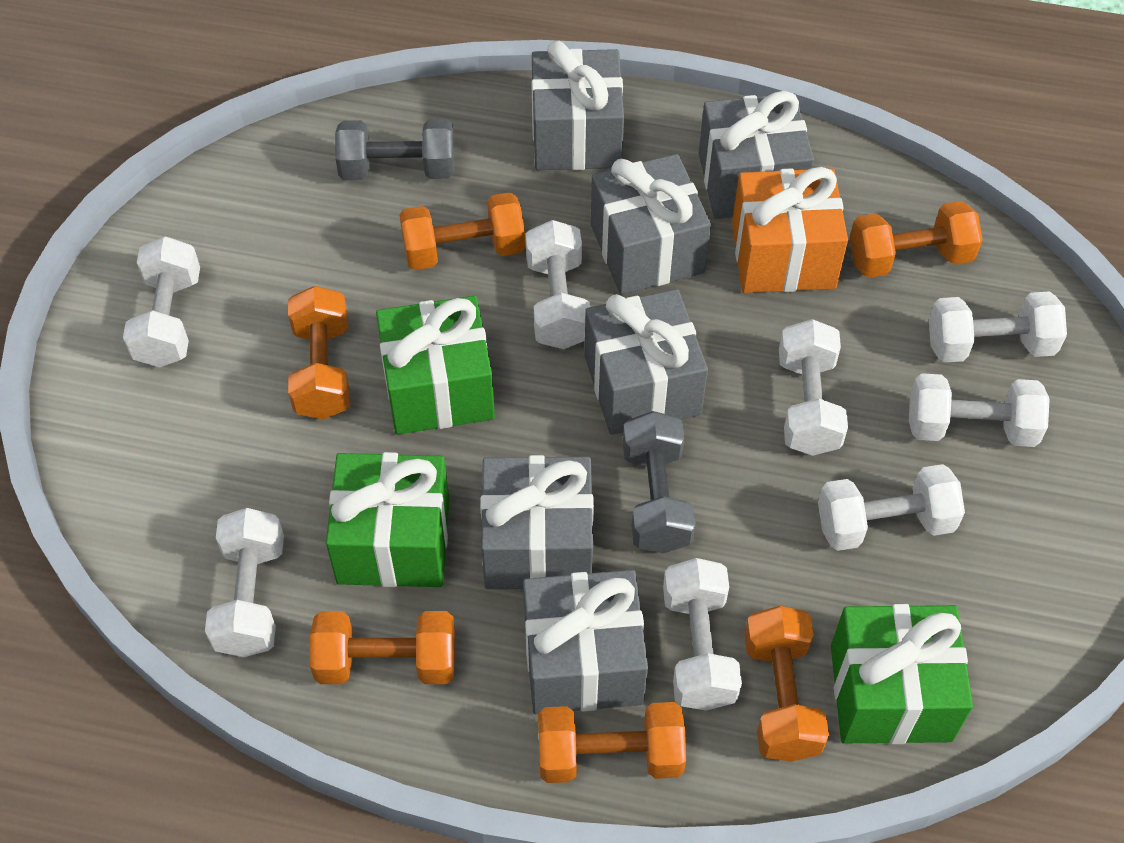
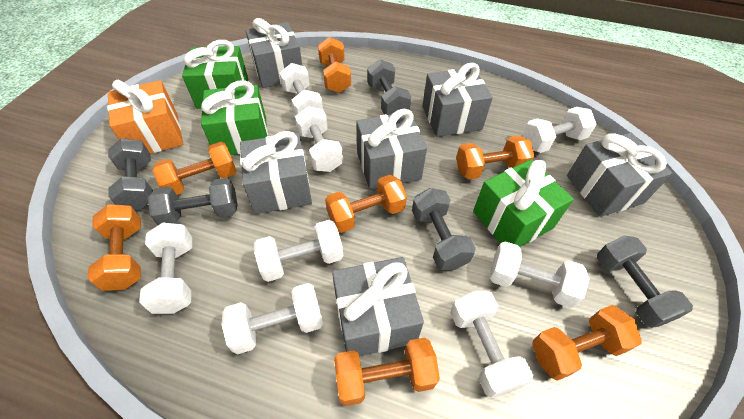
grey dumbbell: [335,119,454,180] [623,411,696,553] = 2 -> [108,138,153,210] [148,178,238,225] [367,59,411,115] [412,188,476,270] [597,236,693,328] = 5
orange dumbbell: [288,286,350,420] [310,611,455,684] [399,192,526,270] [538,702,686,783] [744,606,829,762] [849,201,982,278] = 6 -> [87,204,141,291] [152,142,237,195] [318,37,351,93] [325,175,407,233] [334,338,440,406] [456,136,534,179] [532,305,642,381] = 7

